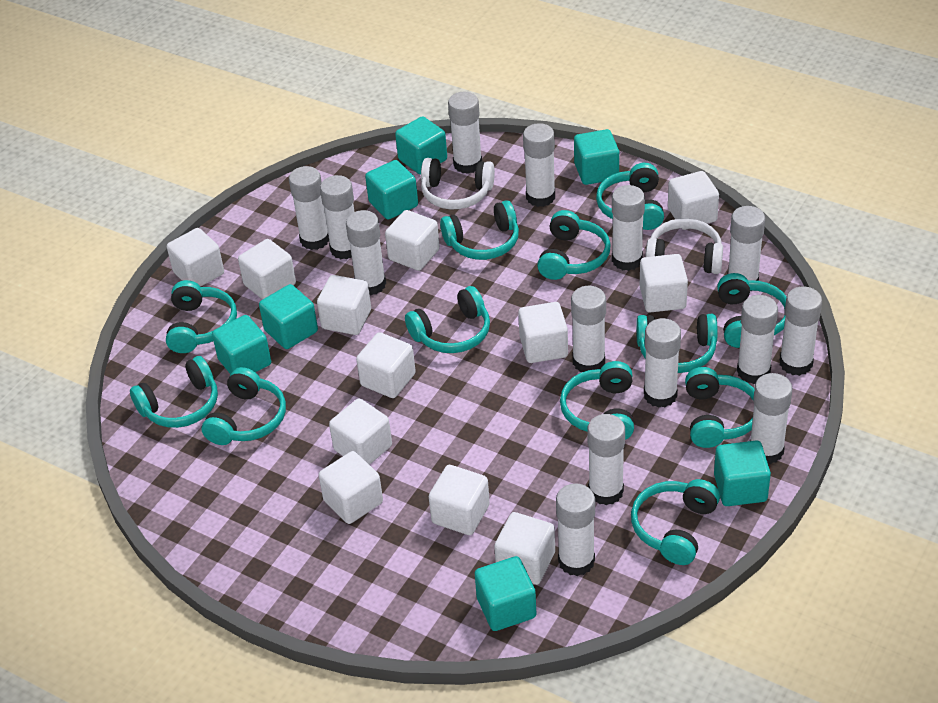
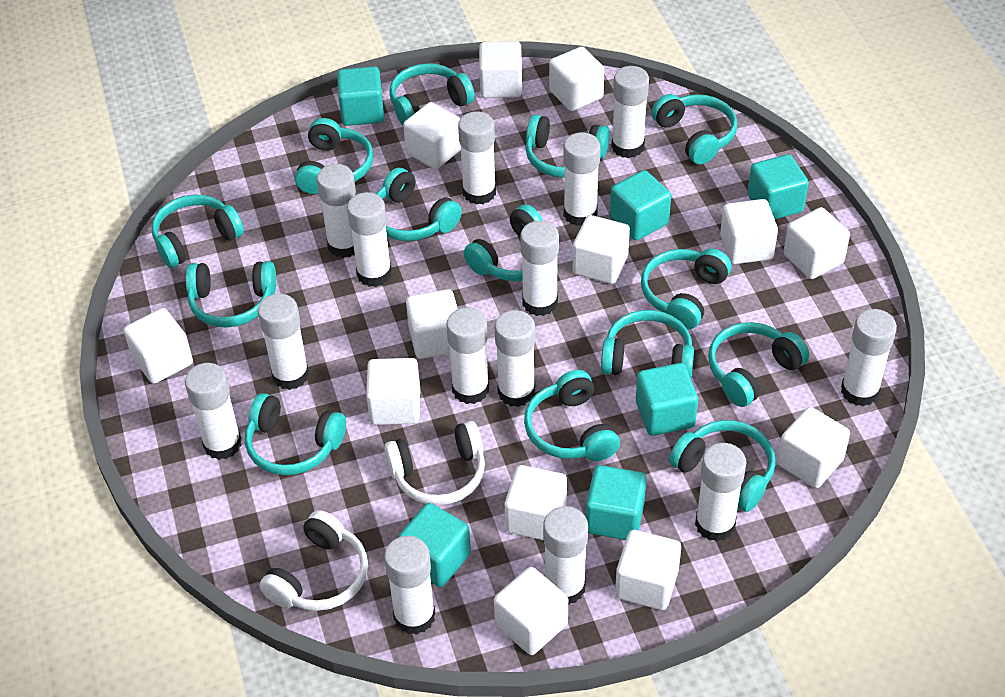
turquoise cube: [212,315,271,374] [259,284,318,349] [365,160,418,219] [395,116,447,174] [475,556,537,631] [574,129,619,185] [714,440,771,506] = 7 -> [337,66,384,126] [398,503,471,587] [586,465,646,540] [610,170,671,240] [636,363,698,436] [747,154,809,219] = 6
turquoise headphones: [130,356,218,428] [166,280,237,353] [202,367,286,445] [405,286,490,353] [440,200,519,260] [537,210,611,280] [560,361,634,440] [596,163,664,230] [631,479,720,565] [636,314,718,373] [685,367,754,448] [717,273,787,348] = 12 -> [152,195,244,268] [186,261,276,328] [245,393,346,475] [295,118,373,194] [376,168,462,241] [389,63,475,125] [463,204,543,281] [524,370,620,461] [525,115,610,178] [601,310,694,378] [641,248,732,330] [651,94,737,164] [669,420,775,512] [708,322,809,407] = 14
white cube: [167,228,224,287] [238,239,296,300] [317,275,371,335] [319,451,383,524] [329,399,392,465] [356,332,416,398] [385,210,440,271] [429,465,490,535] [494,512,555,585] [518,302,568,363] [640,254,688,312] [668,171,719,230] = 12 -> [124,308,193,384] [366,358,420,425] [403,102,461,169] [406,289,458,359] [479,41,522,98] [494,567,568,655] [505,465,567,540] [549,47,605,111] [573,215,630,284] [615,530,681,610] [720,199,778,264] [777,407,850,488] [783,207,850,279] = 13

